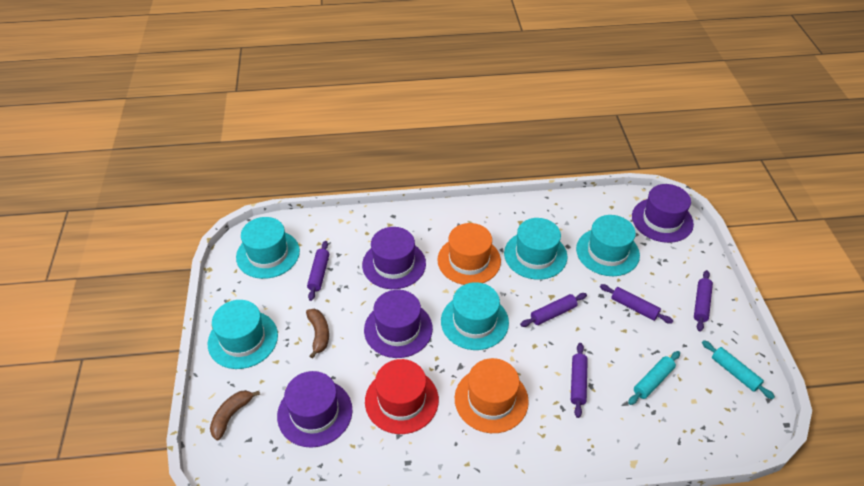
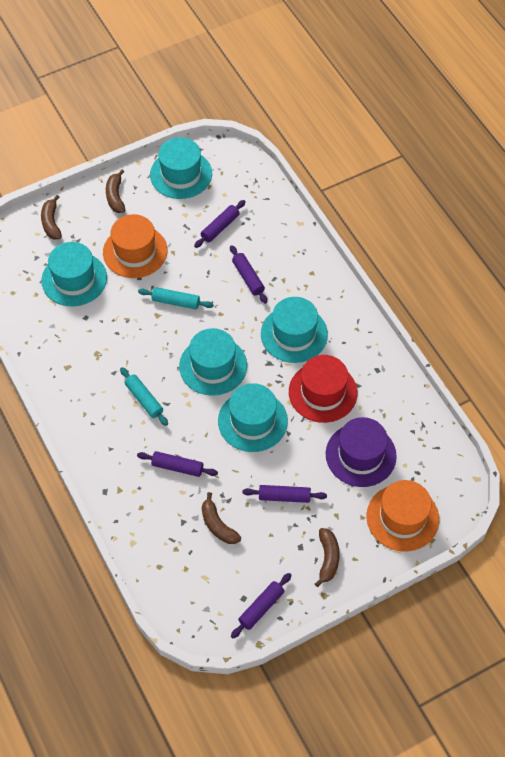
brown banana: [210,390,260,440] [306,309,329,359] = 2 -> [41,195,62,240] [106,170,125,213] [202,492,241,544] [315,528,340,587] = 4
purple hat: [277,371,352,448] [362,227,426,289] [364,290,433,358] [632,184,694,243] = 4 -> [326,417,397,487] = 1

